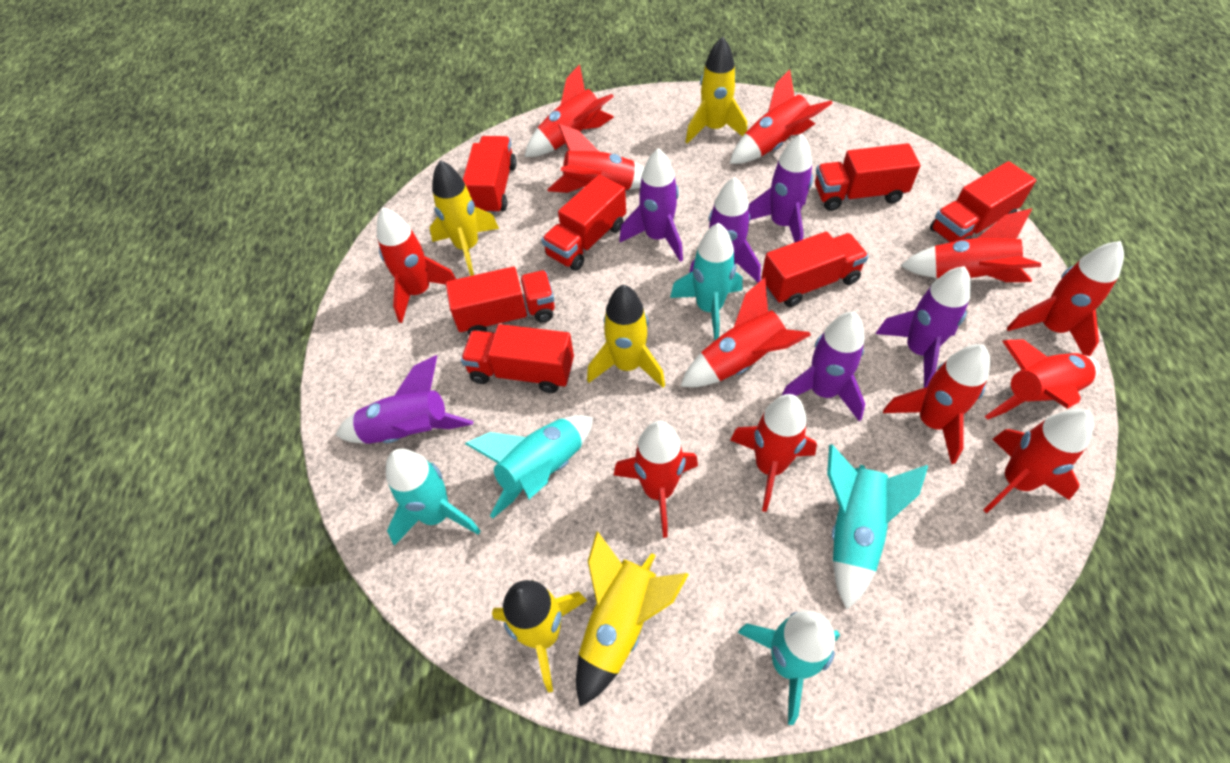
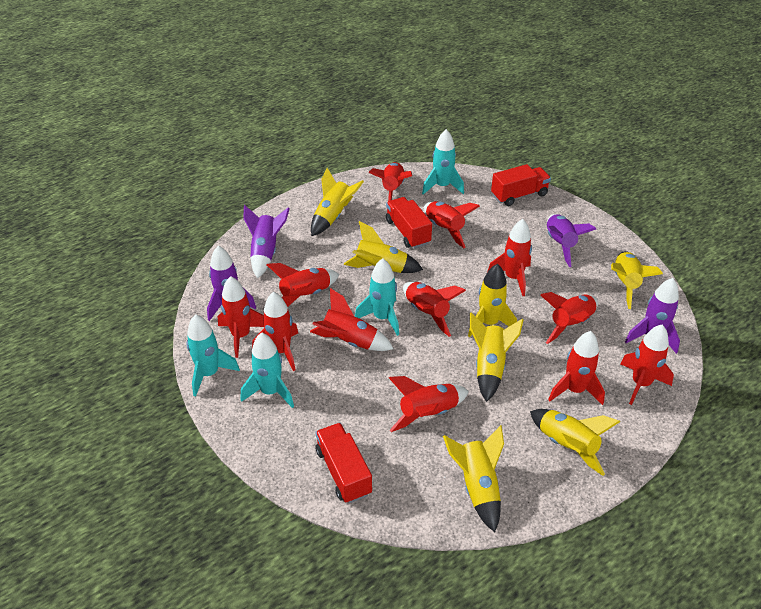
purple rocket: [336,355,473,444] [619,148,683,262] [689,177,761,283] [749,133,813,242] [781,312,865,421] [876,266,971,388] = 6 -> [207,246,256,321] [243,205,290,279] [547,214,596,267] [625,278,680,354] = 4
red truck: [446,267,555,335] [461,324,574,393] [463,136,517,215] [542,174,626,271] [761,231,869,307] [815,143,920,211] [930,161,1036,243] = 7 -> [315,423,372,503] [386,197,432,248] [491,164,551,206] = 3
turquoise rocket: [386,449,480,546] [465,415,593,518] [670,222,743,341] [738,610,840,725] [827,444,928,609] = 5 -> [186,314,240,397] [241,333,294,408] [355,258,399,336] [422,129,464,195] = 4
yellow rocket: [430,160,499,276] [492,580,587,693] [576,531,689,706] [587,284,665,388] [686,36,747,144] = 5 -> [311,168,364,236] [344,221,423,273] [443,425,504,532] [468,264,517,337] [470,312,523,402] [530,409,620,476] [611,251,663,309] = 7

